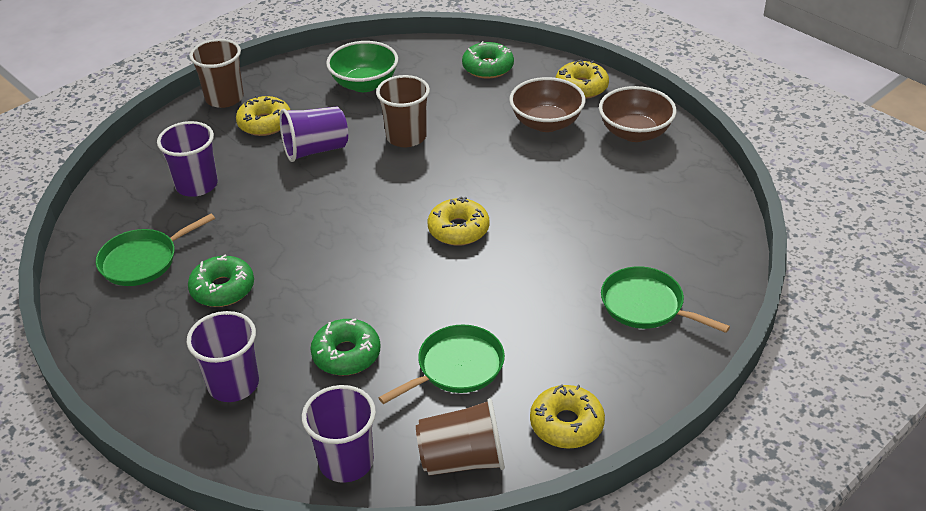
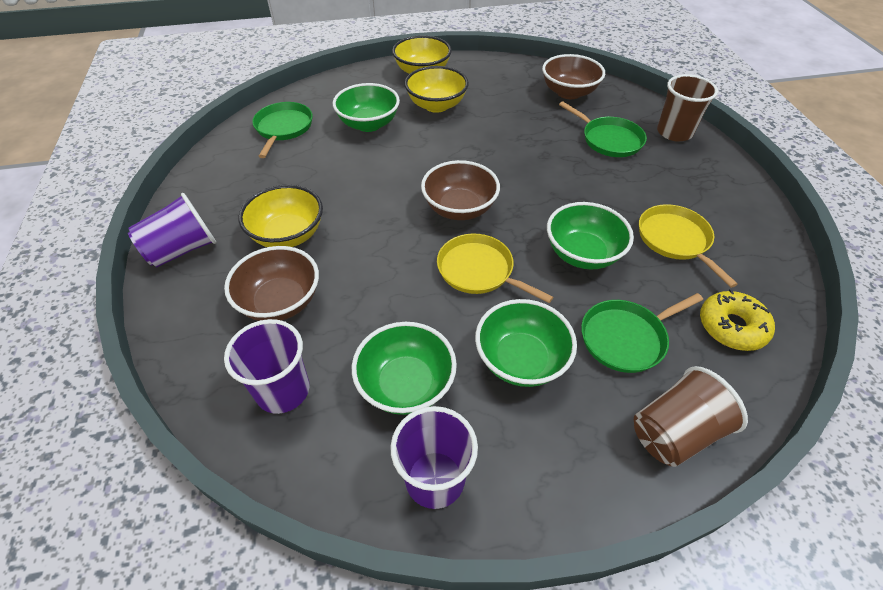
brown bowl: [509,77,585,132] [599,86,677,142] = 2 -> [224,246,319,321] [421,160,500,220] [542,54,605,99] = 3
brown cup: [190,39,244,108] [376,75,430,147] [416,398,505,476] = 3 -> [634,366,748,467] [657,74,718,142] = 2
green bowl: [326,41,398,92] = 1 -> [333,83,400,132] [352,322,457,415] [475,299,577,387] [547,202,634,269] = 4
green donut: [188,254,254,307] [310,319,381,375] [462,41,514,79] = 3 -> none = 0
purple cup: [157,121,218,197] [186,311,259,402] [280,107,348,162] [302,385,376,483] = 4 -> [128,193,216,267] [224,319,309,414] [390,406,478,509] = 3
yellow bowl: none = 0 -> [239,185,323,247] [392,35,452,74] [404,66,469,113] = 3
yellow donut: [236,95,290,136] [428,196,489,246] [530,384,605,449] [556,60,609,99] = 4 -> [700,289,775,351] = 1
yellow pan: none = 0 -> [437,234,553,303] [639,204,738,288] = 2

